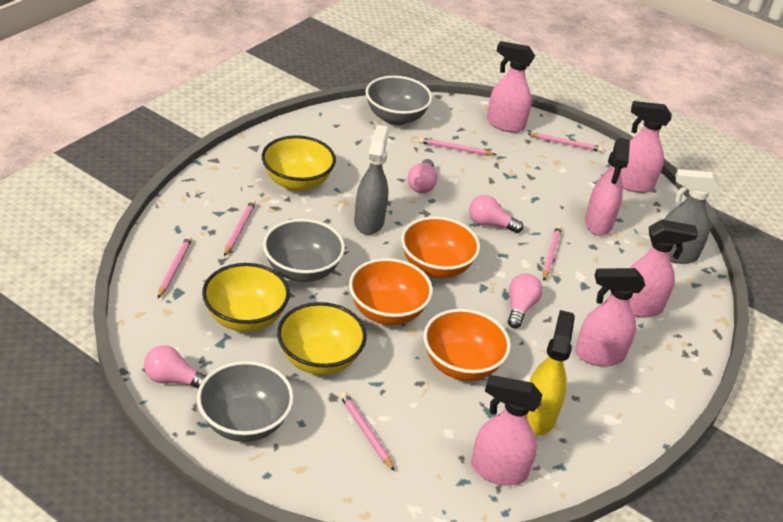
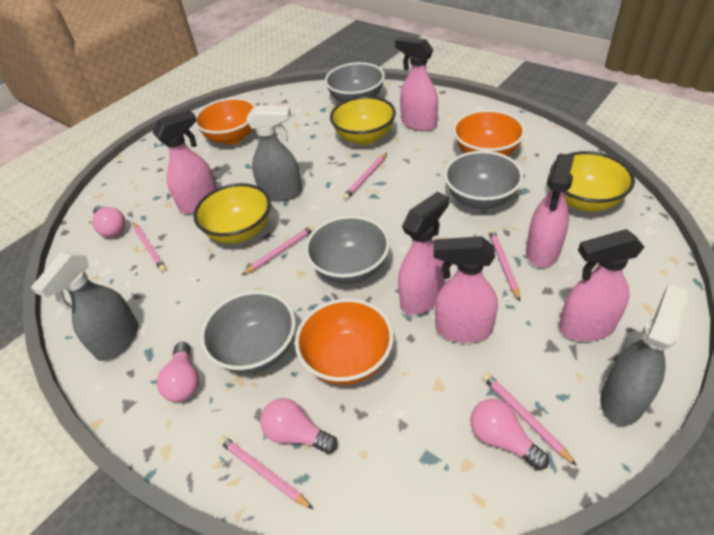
grey bowl: [197,361,294,442] [263,219,345,282] [366,76,432,125] = 3 -> [200,291,296,374] [305,216,390,284] [325,62,385,102] [444,151,523,209] = 4
grey spray bottle: [354,125,389,235] [664,169,720,264] = 2 -> [31,252,139,361] [246,106,302,201] [600,284,689,426] = 3
yellow spray bottle: [527,310,575,435] = 1 -> none = 0

